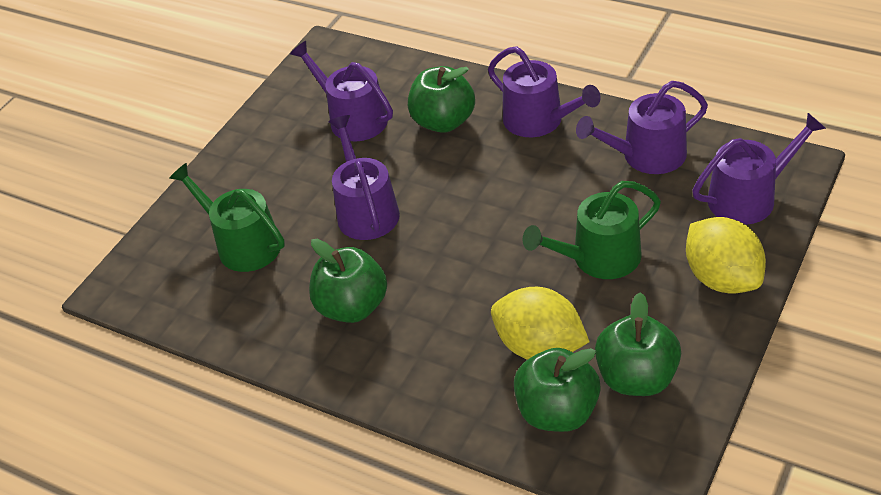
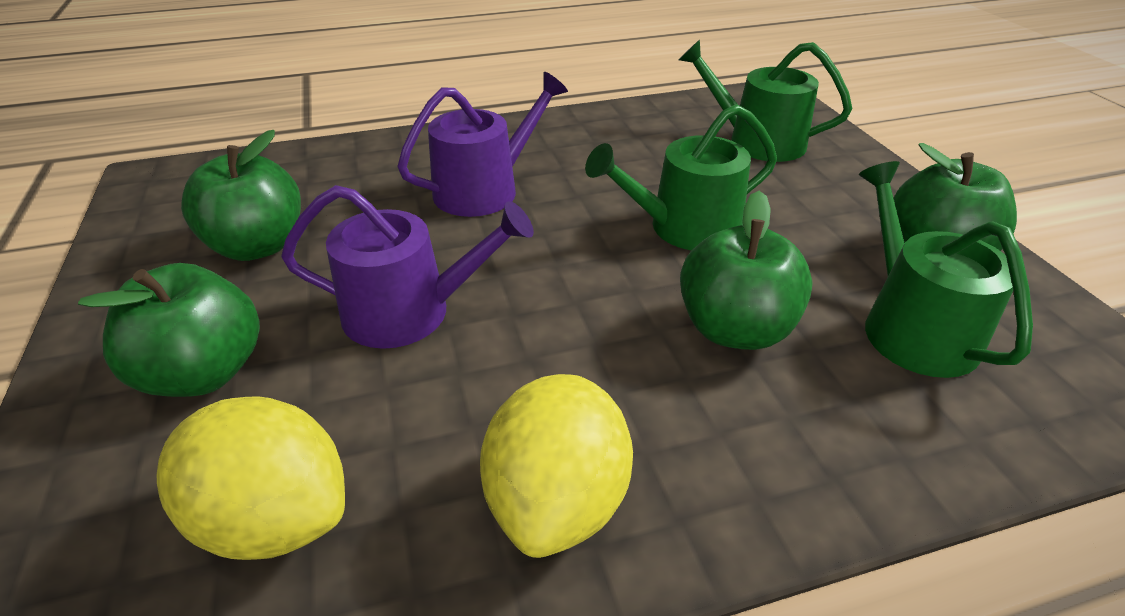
green watering can: [169,163,285,272] [522,181,661,279] = 2 -> [585,104,777,250] [679,40,852,162] [859,161,1033,378] = 3
purple watering can: [290,41,393,141] [328,115,400,240] [488,46,601,137] [576,81,708,174] [692,113,826,225] = 5 -> [281,185,534,349] [397,72,568,217] = 2

